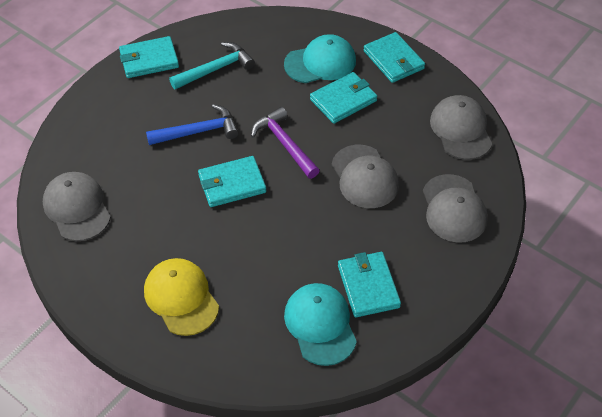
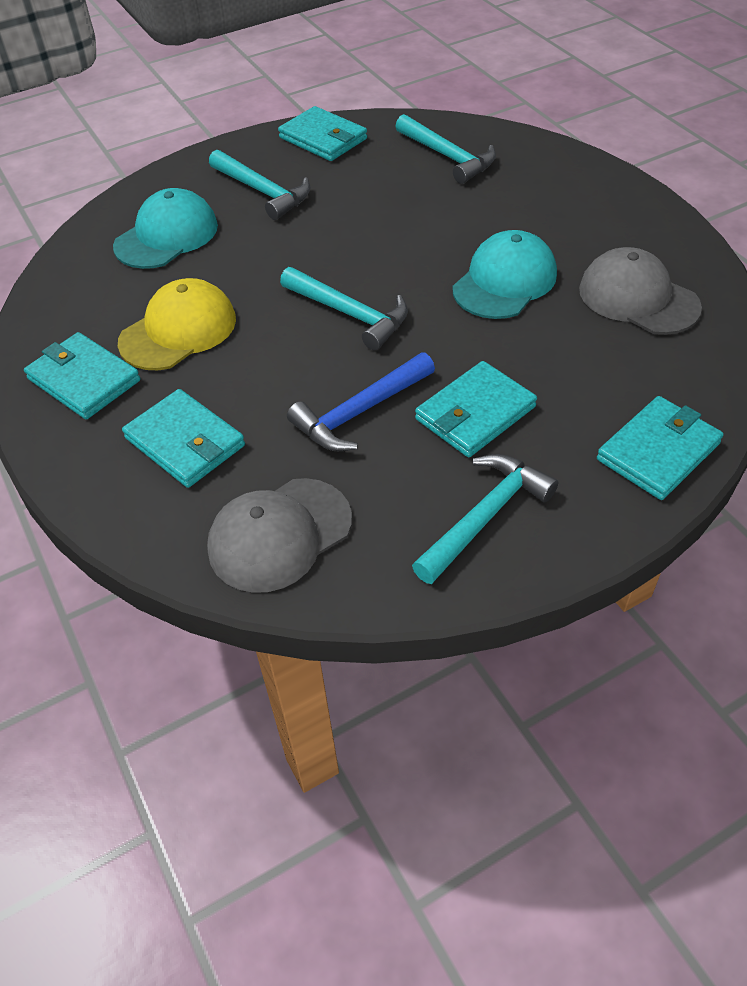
grey cap: [43,172,111,241] [332,145,399,208] [423,174,488,243] [430,95,492,160] = 4 -> [207,478,352,593] [579,247,702,335] = 2
purple hammer: [251,107,320,179] = 1 -> none = 0
turquoise hammer: [169,42,255,89] = 1 -> [209,150,310,220] [280,267,408,350] [395,114,496,184] [412,454,558,584] = 4

